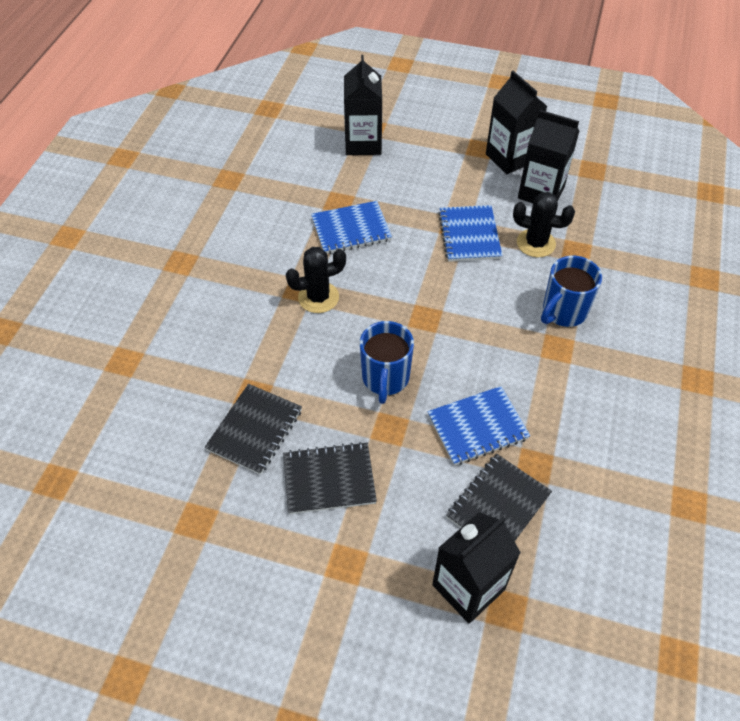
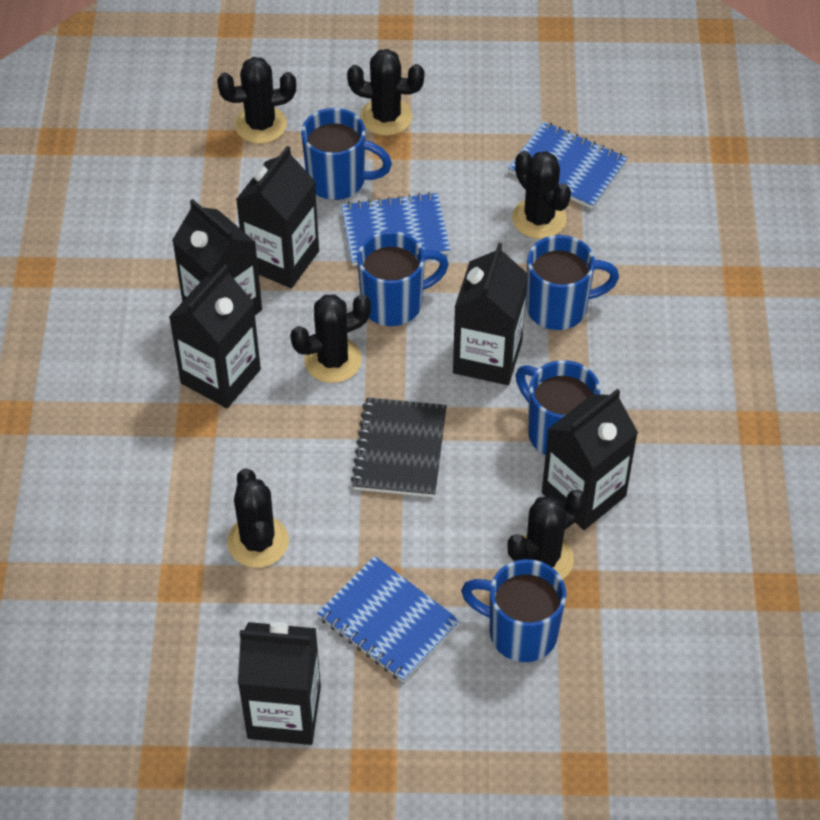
black cactus: [286,247,346,313] [513,192,575,258] = 2 -> [217,57,296,144] [227,468,289,568] [290,294,371,383] [347,49,425,136] [508,489,586,580] [512,151,571,239] = 6
black carton: [344,55,382,155] [432,512,521,624] [486,71,547,174] [518,110,579,203] = 4 -> [169,265,261,408] [172,199,262,315] [236,146,319,288] [238,622,321,745] [453,243,528,385] [542,389,638,530] = 6
black notebook: [205,384,302,475] [283,442,377,514] [446,454,552,541] = 3 -> [351,397,447,497] = 1
blue mug: [360,321,414,404] [541,256,602,327] = 2 -> [301,108,392,200] [357,231,449,326] [461,559,566,662] [516,360,600,455] [526,235,619,330] = 5

